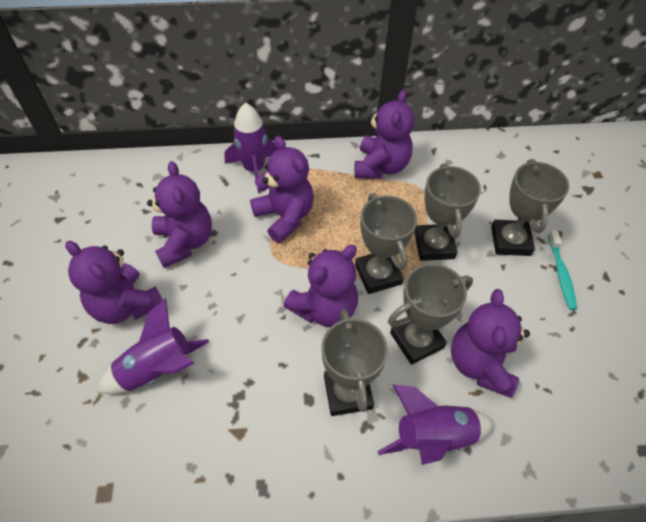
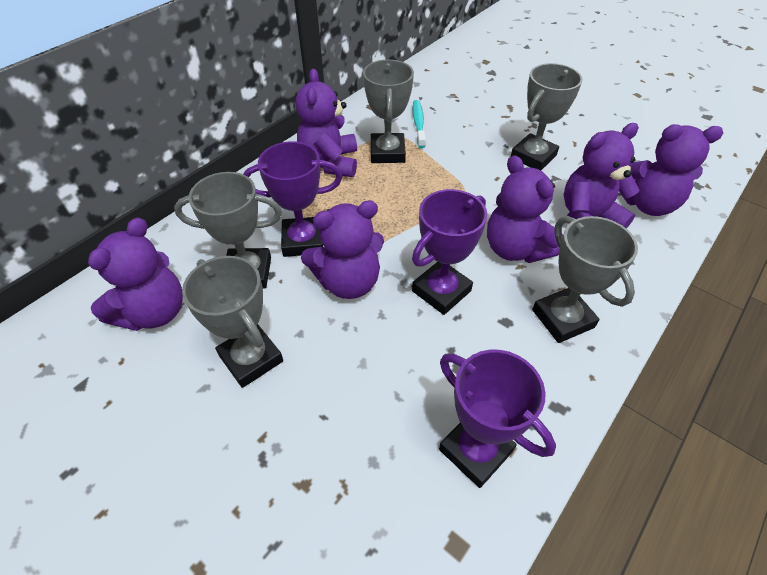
purple rocket: [97,298,209,394] [224,103,277,193] [377,385,494,465] = 3 -> none = 0
purple trophy: none = 0 -> [243,141,342,257] [412,189,487,315] [439,350,556,488] = 3

